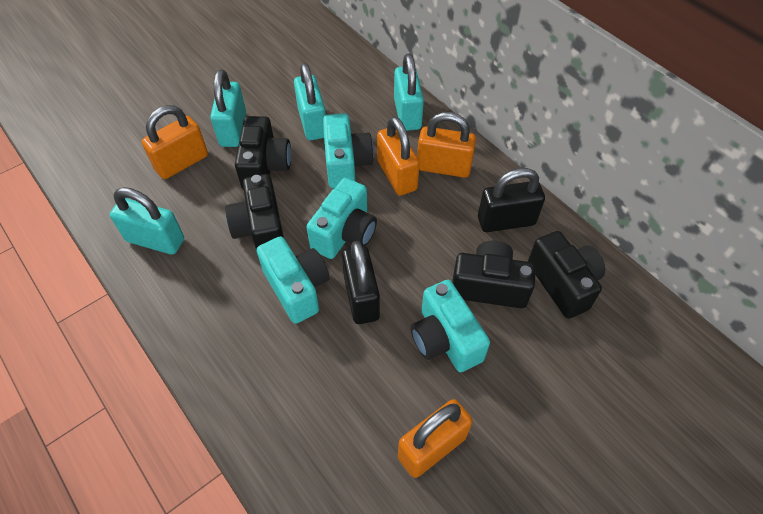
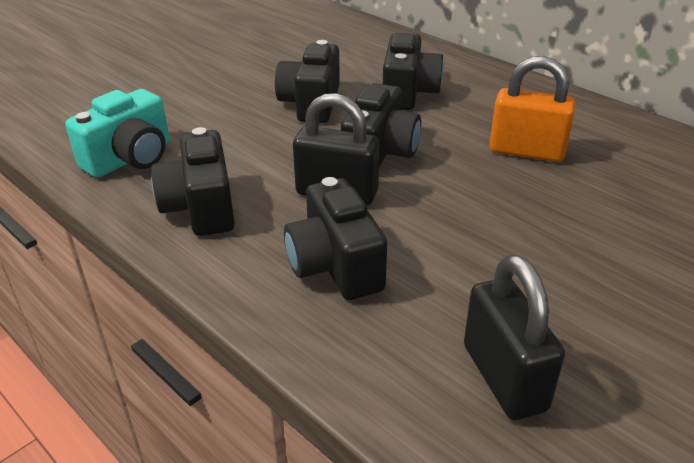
black camera: [225,174,284,251] [235,116,291,190] [452,241,536,308] [528,231,605,319] = 4 -> [151,127,235,236] [275,40,340,123] [284,177,387,300] [341,83,421,167] [383,33,444,110] = 5
orange padlock: [142,105,208,179] [377,116,420,196] [398,399,473,478] [417,112,476,178] = 4 -> [489,56,576,162] = 1
turquoise camera: [257,236,329,324] [307,178,377,259] [323,113,374,188] [411,280,490,372] = 4 -> [65,89,170,178] = 1
turquoise padlock: [110,187,184,254] [210,69,246,147] [294,63,326,140] [394,54,424,131] = 4 -> none = 0

